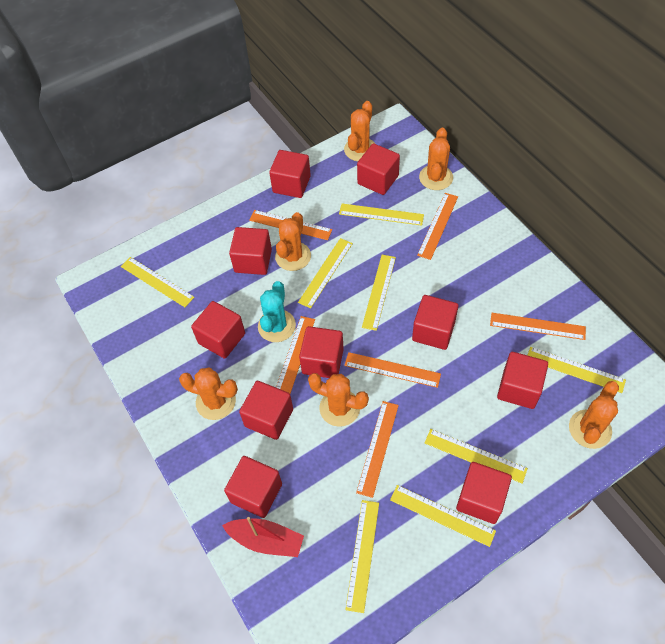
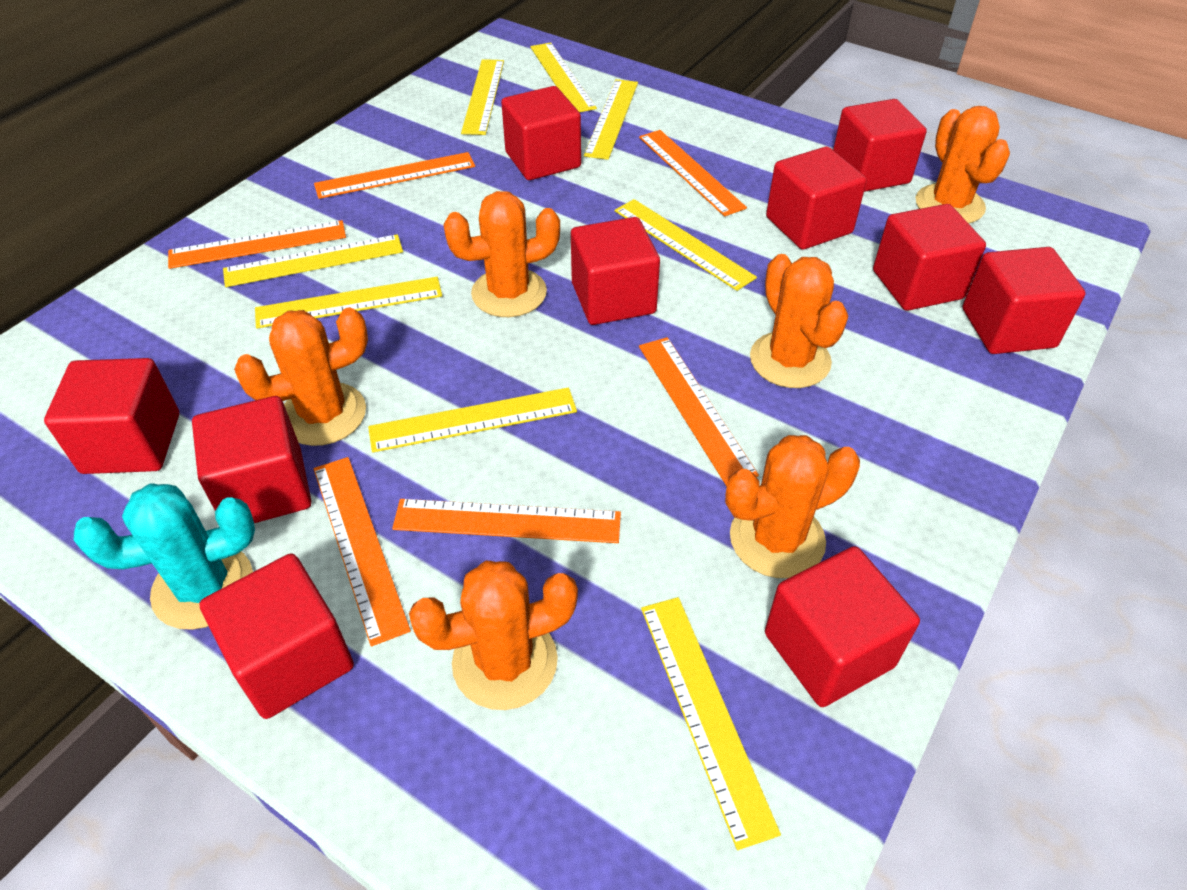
red boat: [222,517,304,557] = 1 -> none = 0

